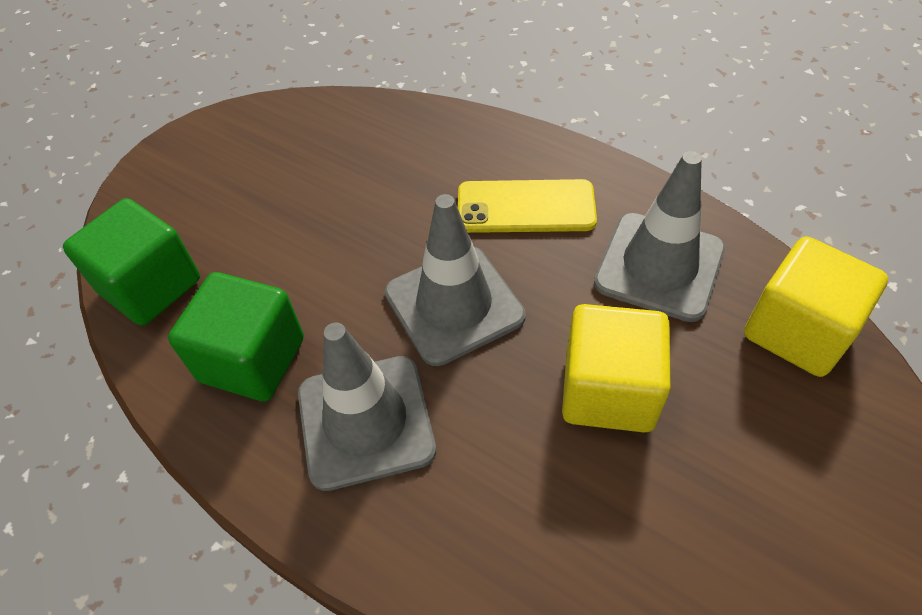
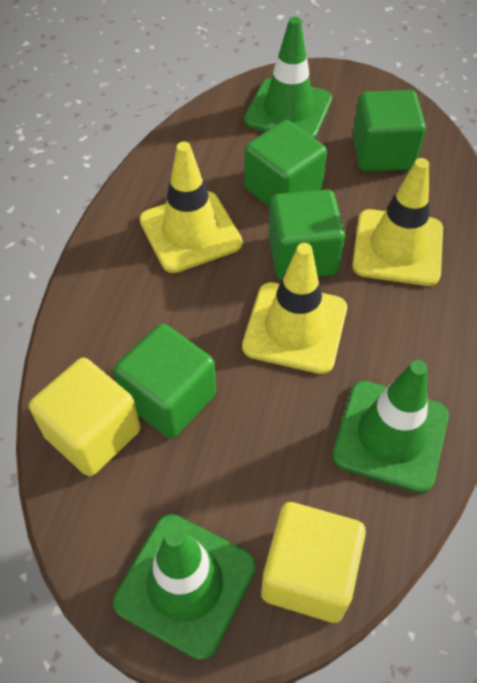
green cube: [63,198,200,326] [168,272,304,402] = 2 -> [113,324,216,439] [244,120,327,208] [269,189,345,280] [353,90,426,172] = 4
green traffic cone: none = 0 -> [113,514,256,660] [244,17,332,139] [332,360,449,493] = 3
grey traffic cone: [298,322,436,491] [385,194,526,366] [594,151,725,322] = 3 -> none = 0
yellow phone: [458,179,597,233] = 1 -> none = 0
yellow traffic cone: none = 0 -> [140,141,242,273] [242,243,347,374] [352,158,443,286] = 3

